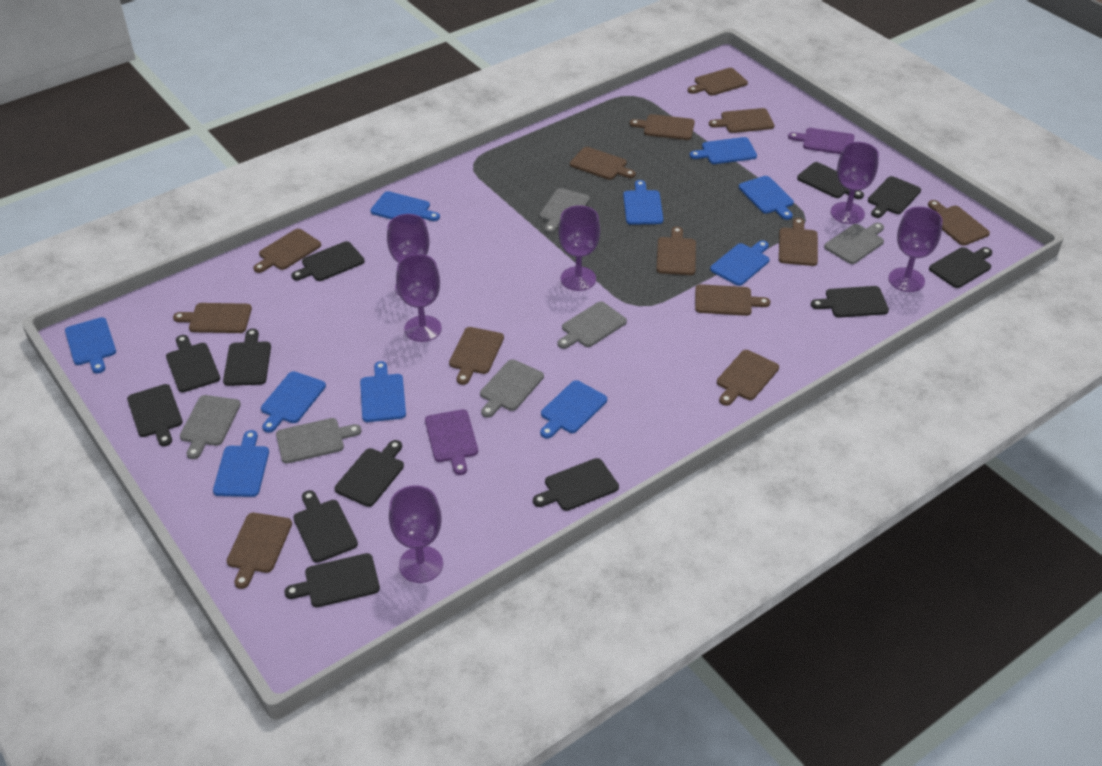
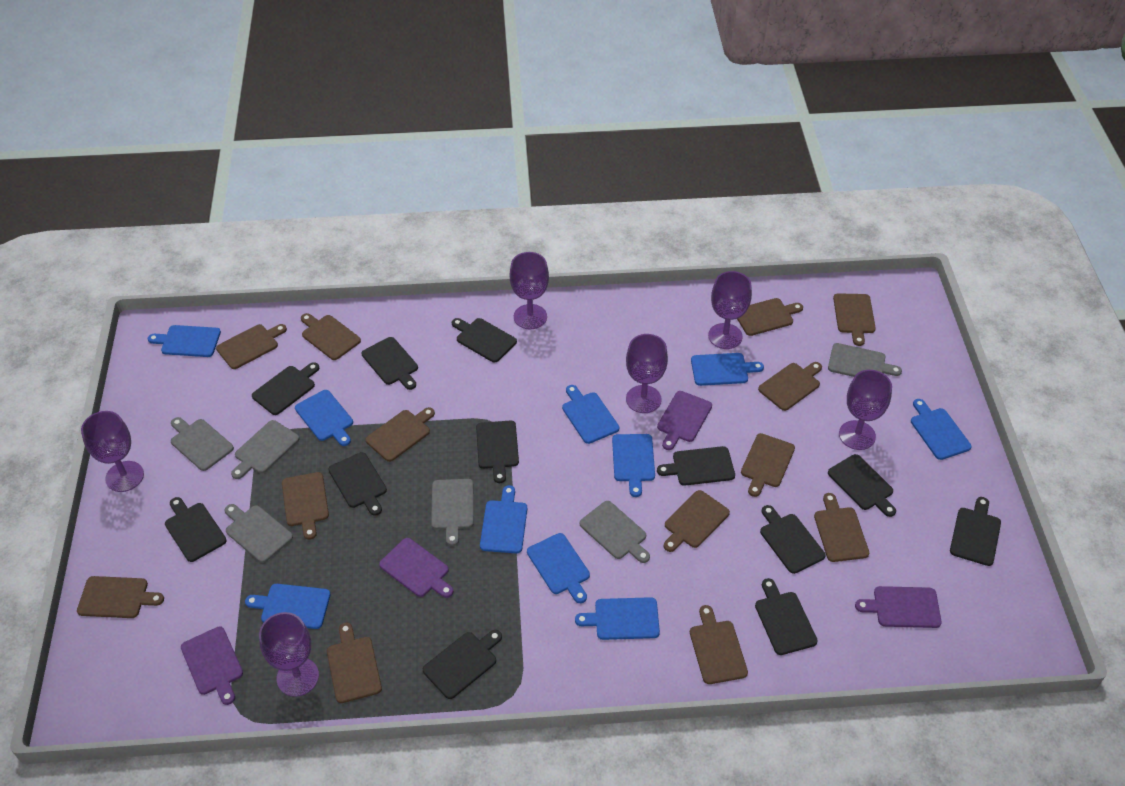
purple cutting board: [425,409,478,475] [788,128,855,154] = 2 -> [181,626,243,705] [379,538,453,598] [657,391,712,450] [855,586,942,628] = 4

